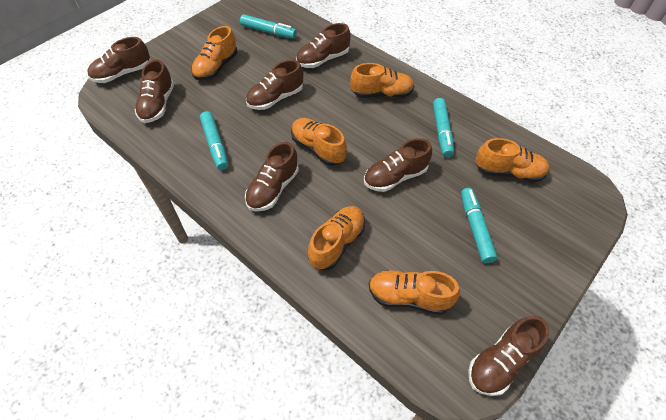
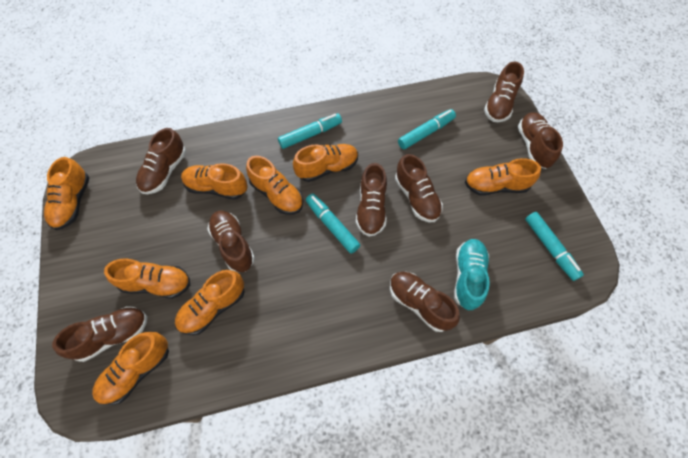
brown shoe: [87,37,150,83] [135,59,174,123] [245,142,299,211] [246,60,303,110] [296,23,351,68] [364,138,432,192] [468,316,549,396] = 7 -> [52,306,147,362] [136,128,186,194] [207,210,255,272] [356,163,387,237] [390,272,460,332] [395,154,443,222] [484,62,524,122] [518,112,563,169] = 8
orange shoe: [191,26,237,80] [291,118,347,166] [308,206,365,270] [350,63,415,98] [369,270,460,315] [475,138,550,182] = 6 -> [44,157,89,230] [92,332,169,405] [104,258,190,299] [175,270,245,335] [181,163,247,200] [246,156,303,215] [293,144,358,182] [465,158,541,195] = 8
turquoise shoe: none = 0 -> [454,239,490,310] = 1

